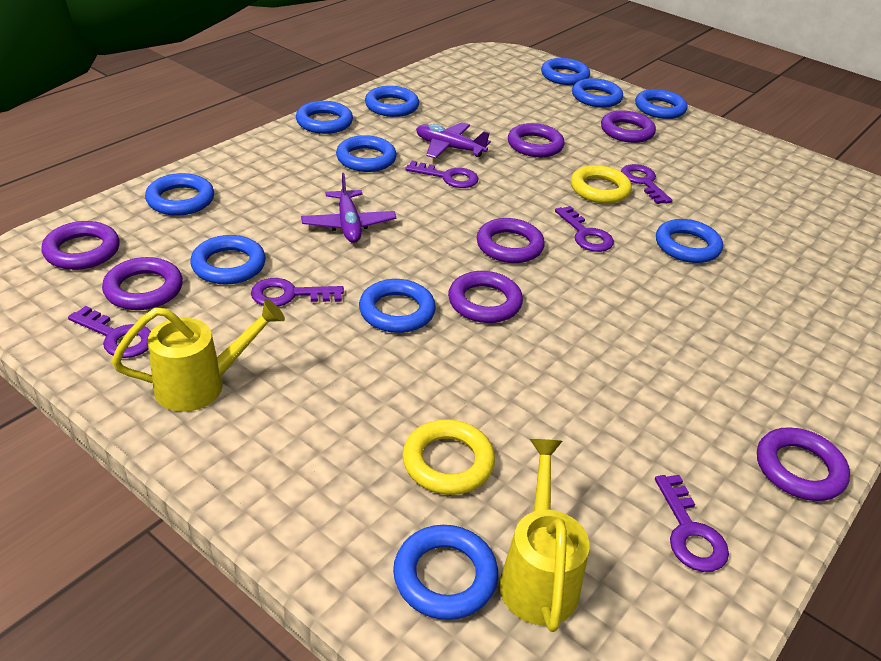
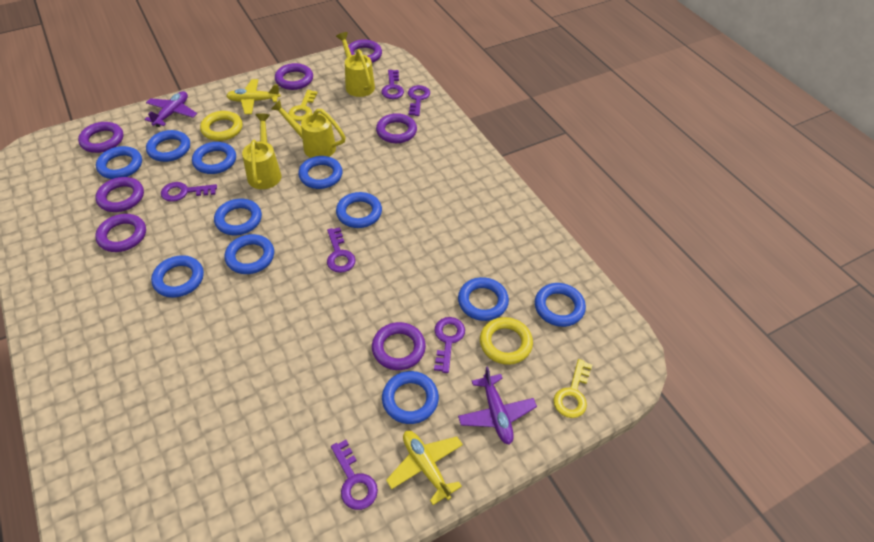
yellow key: none = 0 -> [288,90,317,121] [554,359,592,418] = 2
yellow plane: none = 0 -> [226,79,280,114] [386,431,463,505] = 2
yellow watering can: [112,299,285,412] [499,439,589,632] = 2 -> [242,113,281,189] [271,100,346,158] [336,32,375,97] = 3

